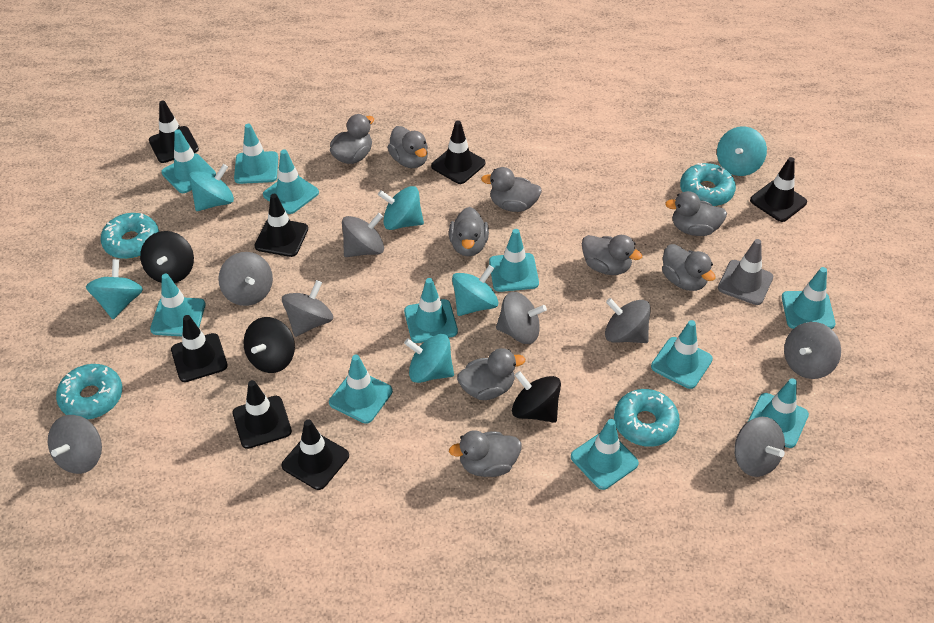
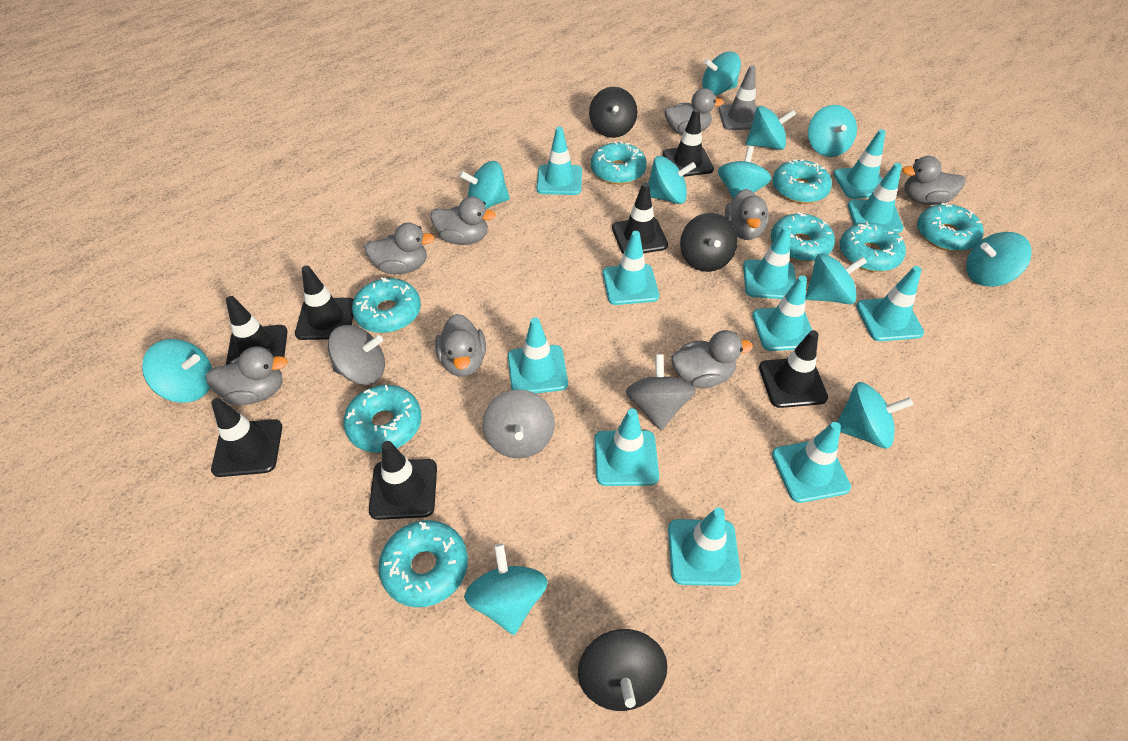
grey duck: [330,114,374,164] [387,126,428,168] [449,207,489,256] [449,430,522,477] [457,348,525,400] [481,167,542,212] [582,235,642,275] [662,244,716,291] [665,191,727,236] = 9 -> [206,346,288,405] [364,223,435,274] [431,197,496,245] [435,314,486,377] [664,88,723,135] [671,330,753,388] [725,189,769,240] [902,156,966,205] = 8
grey spinning top: [48,415,102,474] [218,252,273,306] [282,280,333,337] [342,213,384,257] [496,292,547,344] [605,298,651,343] [734,417,785,477] [784,322,841,379] = 8 -> [328,325,385,385] [483,390,555,458] [625,354,695,430] = 3
turquoise donut: [56,364,122,420] [101,213,159,259] [614,389,680,447] [680,163,736,206] = 4 -> [343,385,421,453] [352,278,421,333] [378,520,468,607] [591,141,647,184] [771,212,835,262] [772,159,832,203] [840,221,906,272] [917,203,984,252] = 8
turquoise spinning top: [86,259,143,319] [189,164,234,211] [378,186,424,230] [404,334,454,383] [452,265,498,316] [717,126,767,176] = 6 -> [142,339,212,403] [459,161,510,209] [464,543,547,635] [648,156,696,204] [702,52,741,95] [718,146,771,199] [746,106,796,150] [805,253,867,304] [808,105,857,157] [837,382,913,449] [966,232,1032,287] = 11

